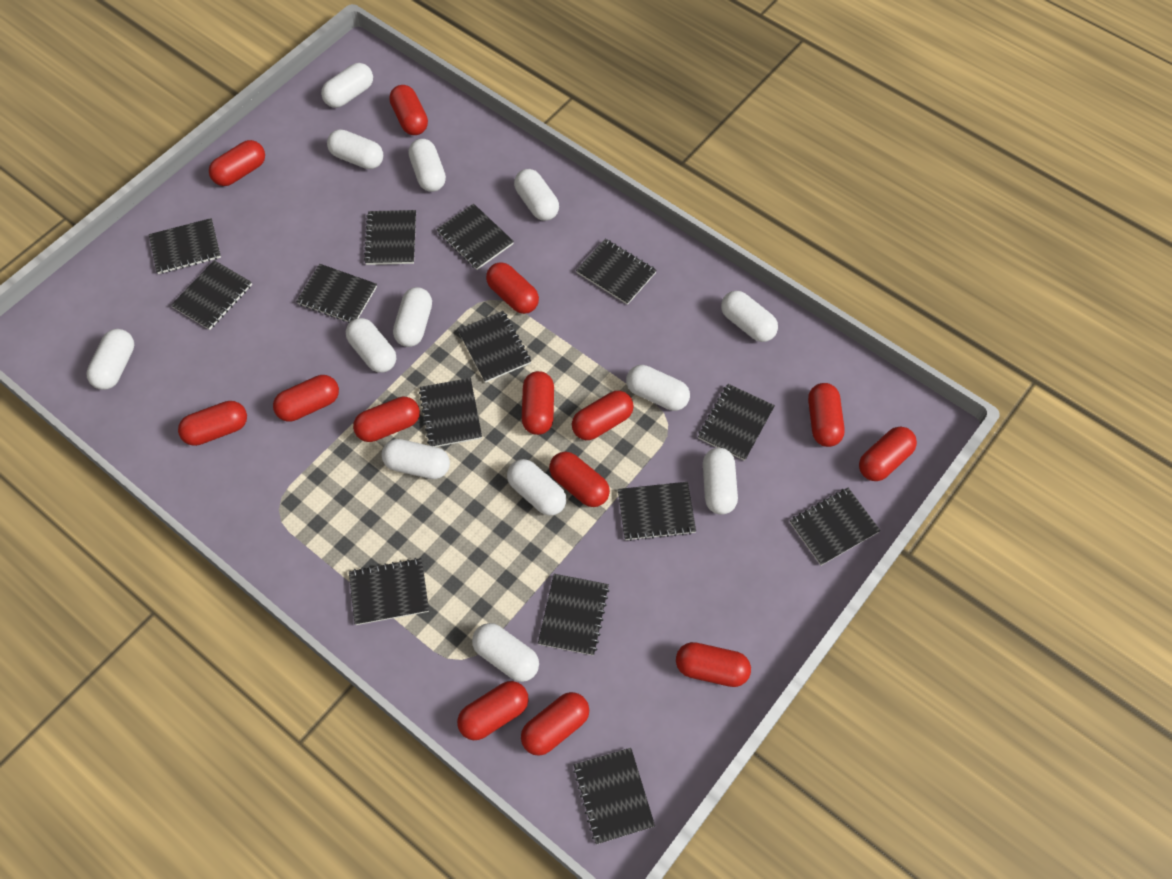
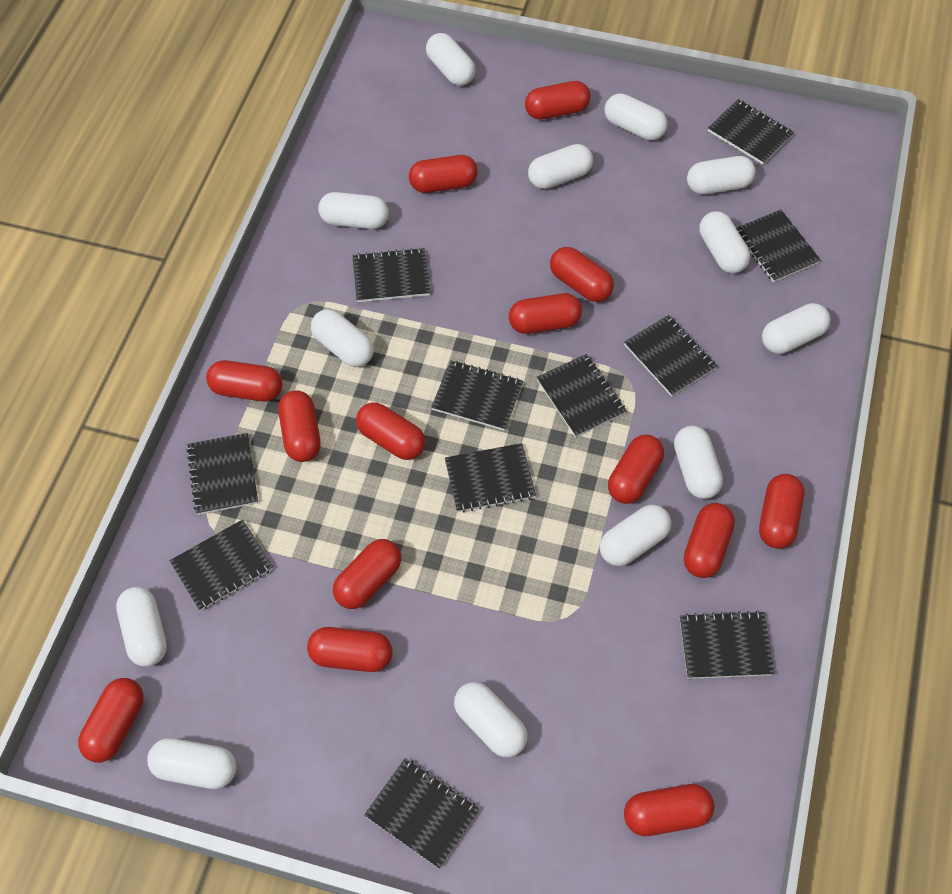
black notebook: [149,218,221,274] [171,260,252,330] [296,264,377,323] [349,558,429,625] [364,210,416,265] [419,378,482,447] [437,204,514,270] [458,311,531,383] [538,574,610,655] [573,748,655,844] [576,239,657,305] [618,482,696,541] [698,384,775,461] [790,488,881,565] = 14 -> [170,519,273,611] [186,433,258,515] [352,247,430,302] [364,758,479,868] [431,360,523,431] [445,443,536,513] [536,354,627,437] [624,315,717,396] [680,611,775,679] [708,99,794,165] [736,209,821,282] = 11

